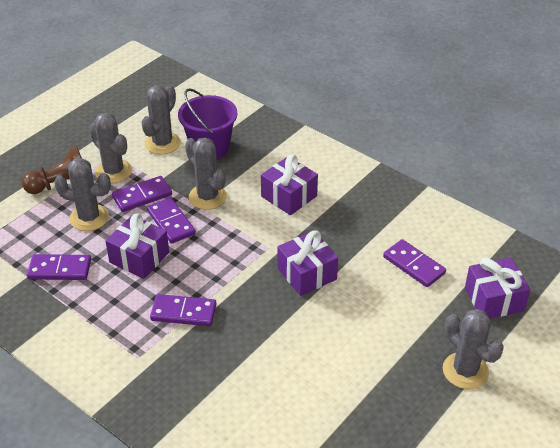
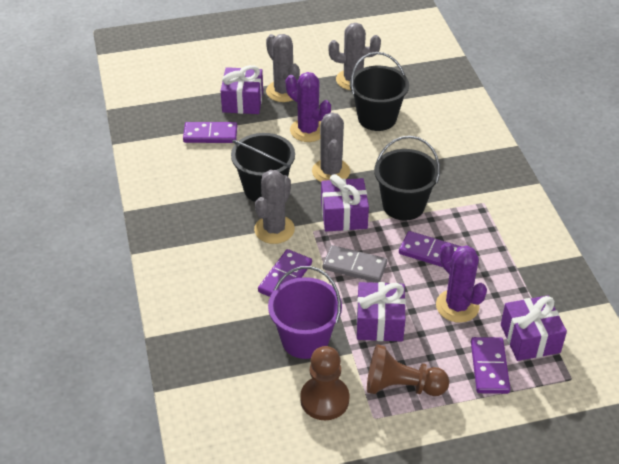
black bucket: none = 0 -> [231,133,295,202] [350,52,409,131] [374,136,440,221] = 3
brown pawn: [22,145,82,194] = 1 -> [300,346,350,420] [367,344,449,396] = 2
grey cactus: [54,158,111,231] [89,113,132,183] [141,85,181,154] [185,137,227,210] [443,309,504,389] = 5 -> [254,170,295,244] [266,34,300,102] [312,112,350,182] [329,23,381,90] = 4
grey domino: none = 0 -> [323,245,387,283] = 1
purple cactus: none = 0 -> [286,72,331,142] [436,242,487,323] = 2
purple domino: [27,254,91,280] [112,176,172,212] [147,198,196,244] [150,294,216,326] [383,239,446,287] = 5 -> [183,122,237,143] [258,249,312,297] [399,231,461,267] [471,337,510,394] = 4

